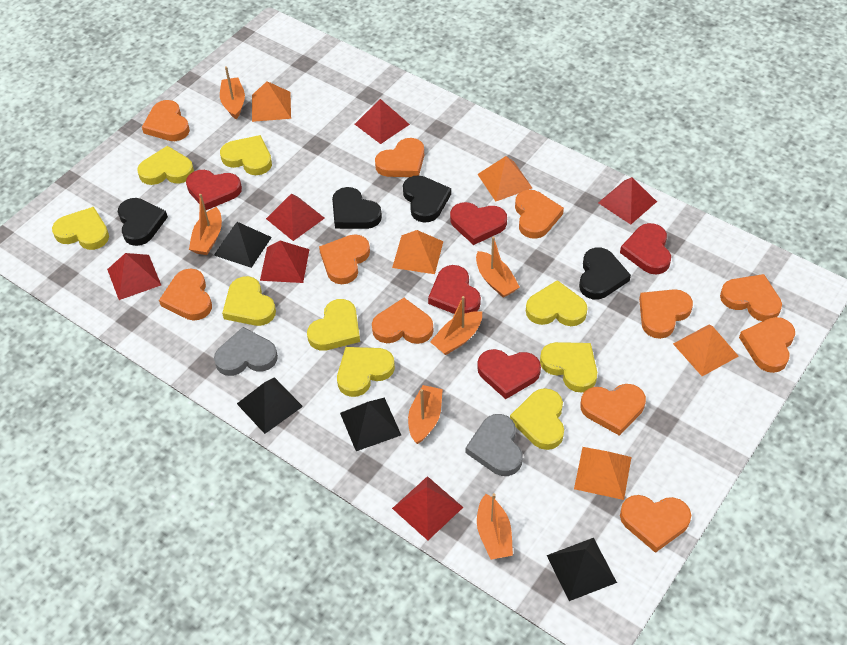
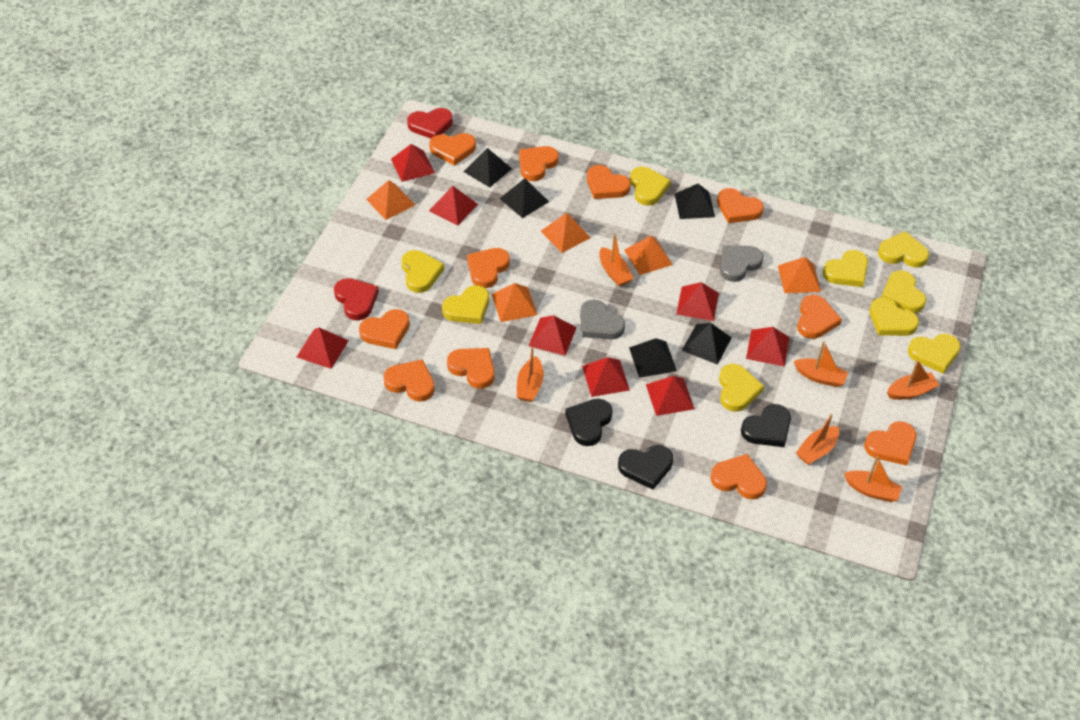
black heart: [118,198,168,246] [332,187,382,229] [403,175,451,223] [579,248,631,300] = 4 -> [565,399,613,446] [618,445,673,490] [741,404,791,447] = 3
black pyramid: [214,222,272,268] [237,377,303,434] [340,398,401,451] [547,538,617,601] = 4 -> [463,148,512,187] [500,178,549,218] [629,338,677,378] [675,184,715,219] [682,323,732,365] = 5
red heart: [186,170,242,210] [428,265,481,314] [450,202,507,245] [477,349,541,399] [620,223,671,274] = 5 -> [334,278,379,320] [407,108,453,139] = 2
red pyramid: [107,253,161,300] [260,241,310,283] [266,194,325,241] [355,99,410,144] [392,476,463,540] [598,177,657,224] = 6 -> [297,328,349,369] [391,144,435,182] [429,186,478,226] [529,315,577,356] [582,357,630,397] [646,376,695,416] [676,282,719,321] [746,327,789,367] = 8

